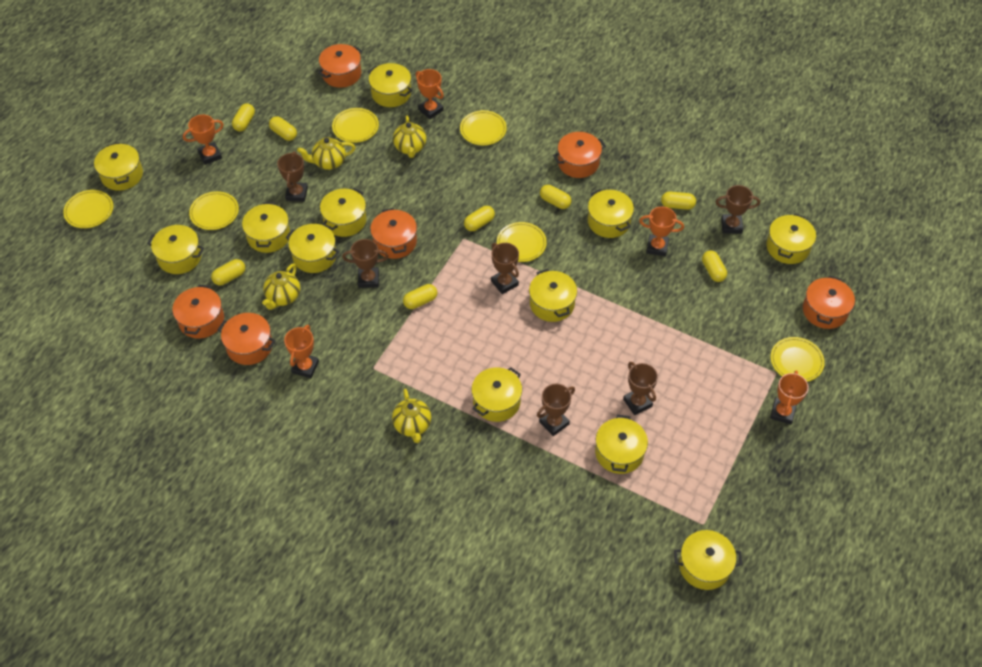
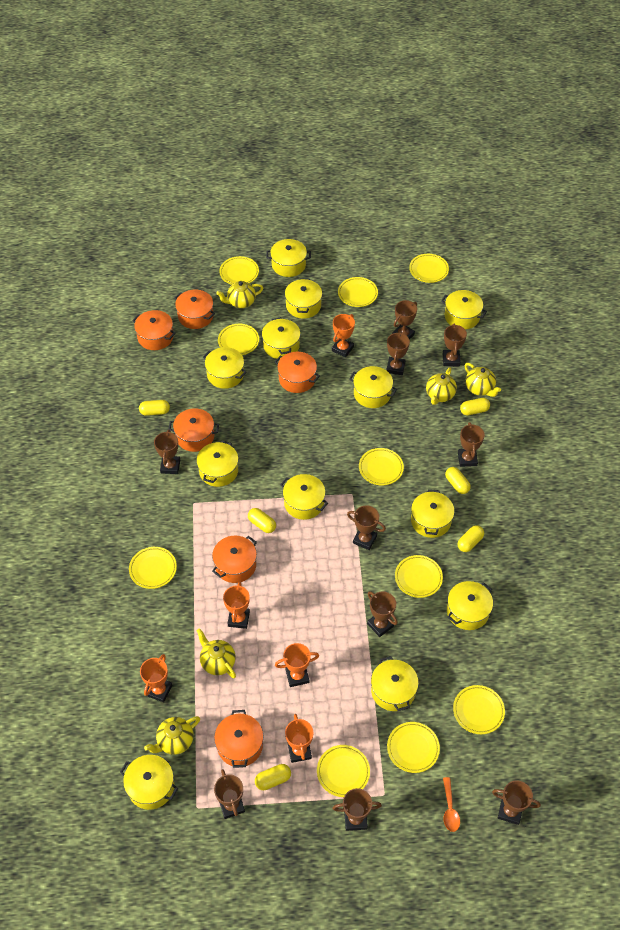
brown trophy: [277,151,308,202] [342,239,388,288] [491,243,519,294] [537,384,575,436] [623,362,658,415] [716,185,760,234] = 6 -> [154,429,180,474] [214,769,245,819] [332,788,382,831] [347,505,386,550] [367,591,398,637] [386,331,410,375] [392,300,417,340] [443,323,467,366] [458,422,485,467] [492,780,541,825] = 10
orange spoon: none = 0 -> [443,777,460,832] = 1
yellow capsule: [211,259,245,285] [232,103,255,131] [269,116,297,141] [403,284,437,309] [464,206,495,231] [540,185,571,209] [661,192,696,210] [702,251,727,282] = 8 -> [139,400,170,416] [248,508,276,533] [255,764,291,790] [445,467,471,494] [457,525,484,552] [460,398,490,415] = 6
yellow plate: [63,190,113,228] [189,191,239,230] [332,108,379,143] [460,110,507,145] [497,222,547,262] [771,337,825,382] = 6 -> [129,547,177,589] [218,324,259,355] [219,256,259,285] [317,745,370,797] [338,277,378,307] [359,448,404,485] [387,722,440,773] [395,555,443,598] [409,254,449,283] [453,685,505,734] = 10
yellow teapot: [262,263,300,310] [297,137,356,170] [392,389,431,443] [393,115,426,158] = 4 -> [144,716,200,755] [196,628,236,678] [216,281,263,308] [426,368,457,405] [465,363,501,397] = 5

